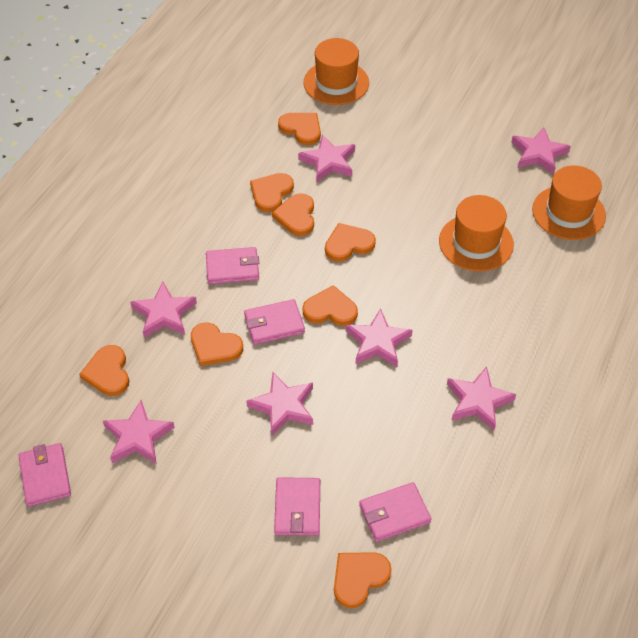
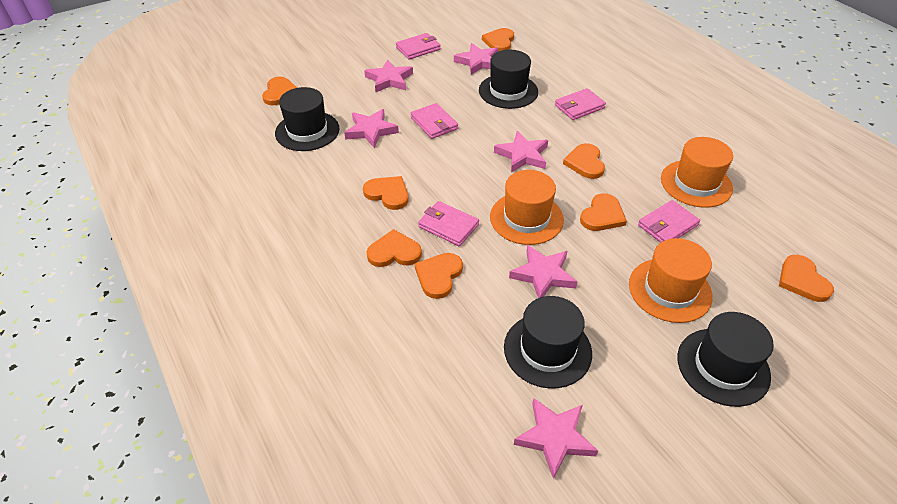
black hat: none = 0 -> [275,87,340,151] [479,50,538,109] [504,296,592,389] [677,312,774,407] = 4
pink star: [103,400,175,463] [130,282,197,338] [246,372,313,437] [298,135,355,182] [346,308,413,367] [447,366,516,430] [511,128,571,174] = 7 -> [344,109,399,148] [364,60,413,92] [454,43,498,75] [494,131,548,172] [509,245,577,298] [514,398,598,479] = 6

